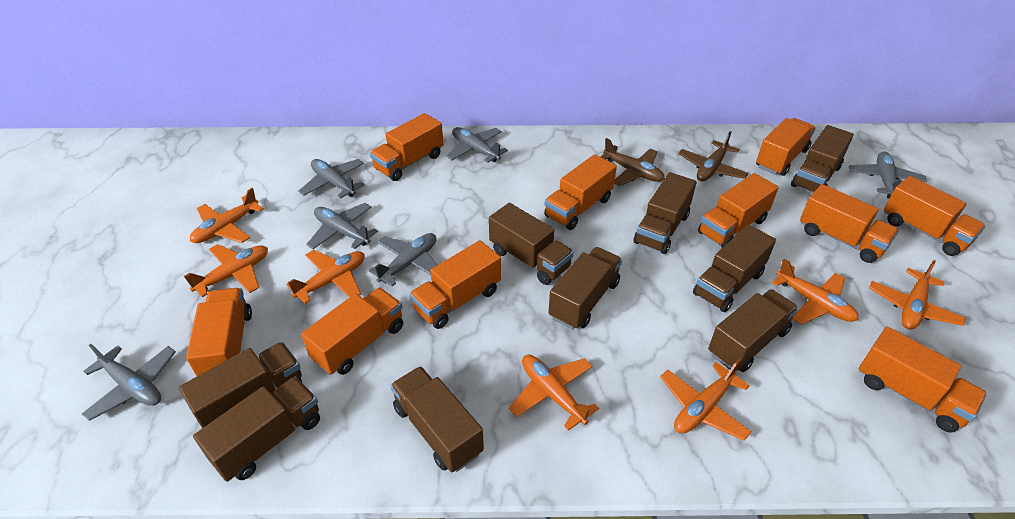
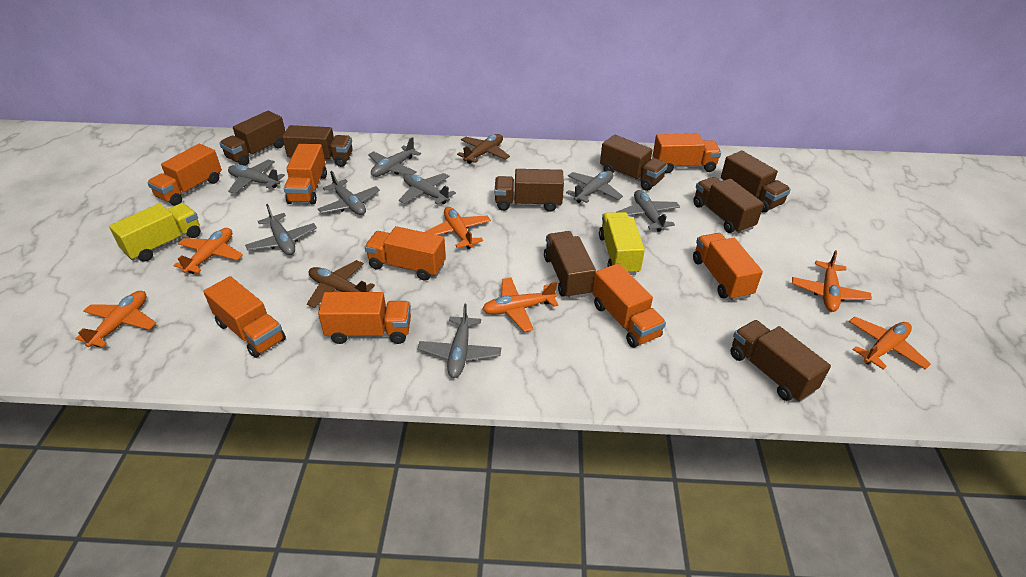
brown truck: [179,342,302,428] [193,376,320,482] [390,366,484,472] [489,203,573,285] [548,247,622,329] [634,172,697,254] [693,225,776,312] [708,289,798,372] [791,125,854,193] = 9 -> [219,111,285,166] [282,125,353,167] [495,169,564,212] [544,231,596,299] [600,135,668,191] [693,177,764,234] [721,150,791,213] [730,320,831,402] = 8
grey plane: [82,344,176,421] [298,159,365,199] [306,203,378,249] [368,233,437,287] [446,127,508,163] [849,152,927,198] = 6 -> [228,160,285,194] [245,204,317,255] [318,171,380,215] [368,137,421,177] [399,173,456,205] [418,304,501,378] [566,171,623,203] [617,190,680,232] = 8
orange plane: [184,244,268,297] [190,188,264,243] [286,250,365,304] [509,354,599,431] [660,359,752,441] [772,259,859,325] [869,260,966,330] = 7 -> [75,291,156,347] [173,228,243,274] [425,207,491,249] [482,277,558,332] [792,250,872,312] [849,317,931,370] = 6
orange truck: [186,288,252,376] [301,288,403,375] [370,113,444,181] [410,240,501,329] [544,154,617,230] [698,173,779,248] [756,118,816,176] [800,184,899,263] [859,327,987,433] [884,176,986,256] = 10 -> [147,144,222,206] [203,276,286,358] [284,144,327,204] [318,292,411,344] [365,226,446,281] [592,263,666,348] [653,133,721,173] [693,233,763,301] = 8
yellow truck: none = 0 -> [109,203,201,262] [599,212,645,275] = 2

